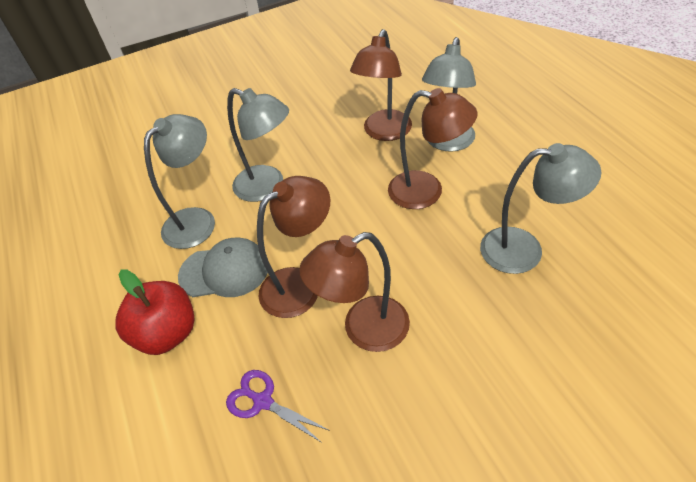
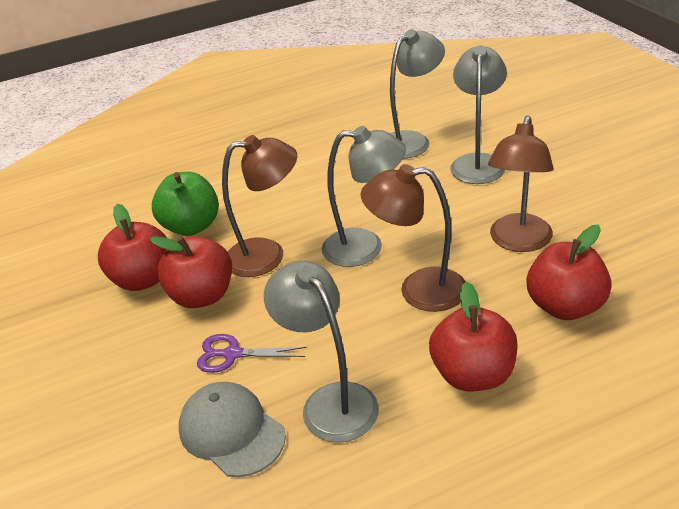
brown lamp: [257,176,330,318] [299,232,410,352] [350,29,412,141] [388,88,478,209] = 4 -> [222,135,297,277] [361,164,466,312] [488,116,554,252] = 3
green apple: none = 0 -> [152,172,219,236] = 1
red apple: [116,269,195,355] = 1 -> [98,204,167,291] [150,236,232,308] [429,281,518,391] [527,225,612,320] = 4

